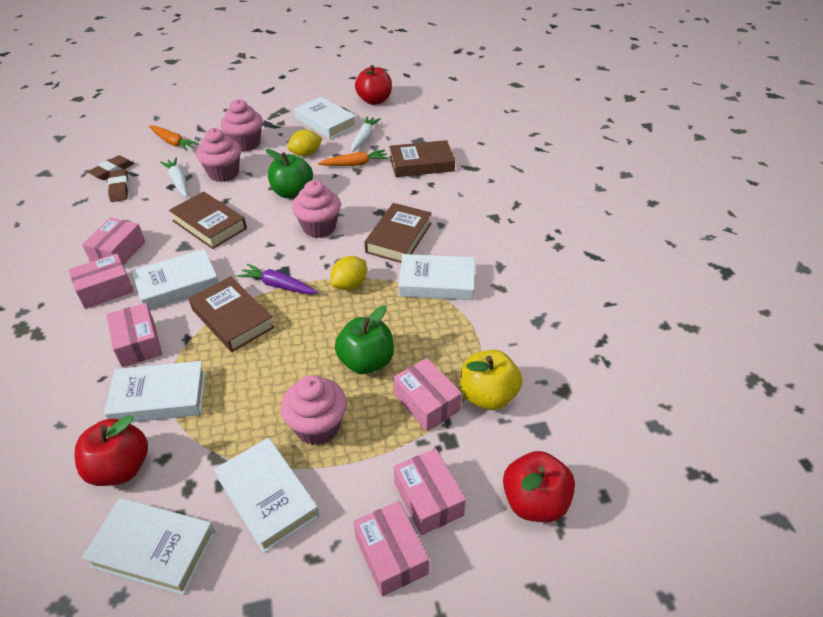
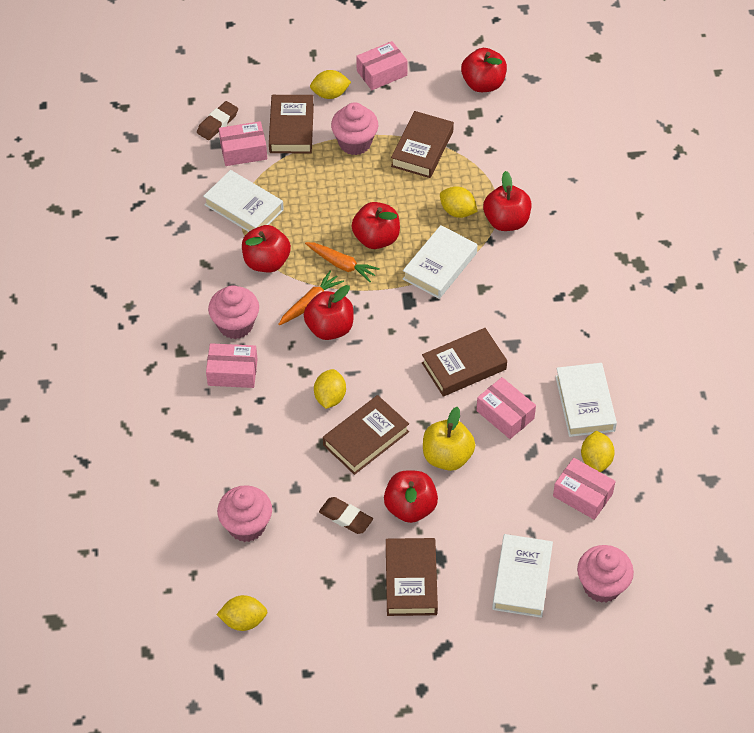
brown book: [169,192,247,249] [189,276,274,352] [365,203,432,263] [389,140,455,177] = 4 -> [269,95,314,153] [323,395,409,475] [386,538,438,616] [391,111,454,178] [422,328,507,397] = 5
green apple: [266,149,313,199] [335,306,394,374] = 2 -> none = 0
pink box: [68,254,134,309] [82,218,145,265] [106,303,162,367] [354,501,429,596] [393,358,462,431] [394,449,466,535] = 6 -> [206,343,258,388] [219,121,267,166] [356,41,408,90] [476,377,536,439] [553,458,616,520] = 5
purple carrot: [237,264,318,294] = 1 -> none = 0
red apple: [74,415,148,486] [355,65,392,105] [503,451,575,522] = 3 -> [242,225,291,272] [304,285,354,340] [352,202,400,249] [384,470,438,523] [461,48,507,92] [483,171,531,231] = 6
white book: [82,498,215,595] [104,361,206,422] [132,249,219,310] [214,438,319,553] [294,97,357,139] [398,254,475,300] = 6 -> [203,170,284,232] [403,225,477,299] [492,534,553,618] [555,363,617,437] = 4
white carrot: [160,157,187,197] [351,116,381,152] = 2 -> none = 0
yellow lemon: [287,130,322,157] [330,256,367,290] = 2 -> [216,595,268,631] [310,70,351,99] [314,369,346,409] [440,187,478,218] [581,431,615,472] = 5

